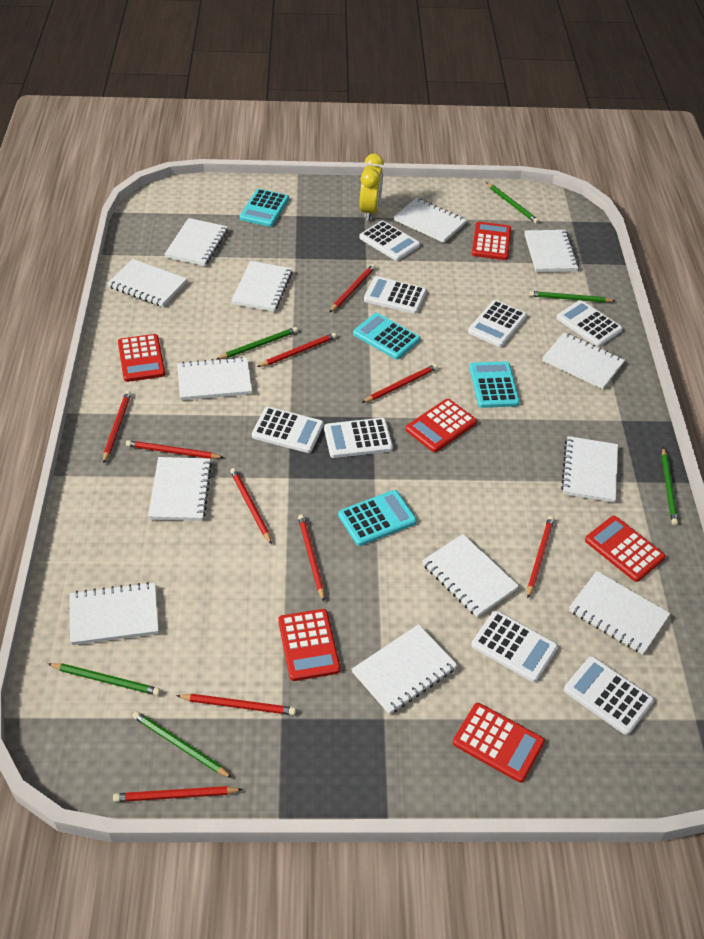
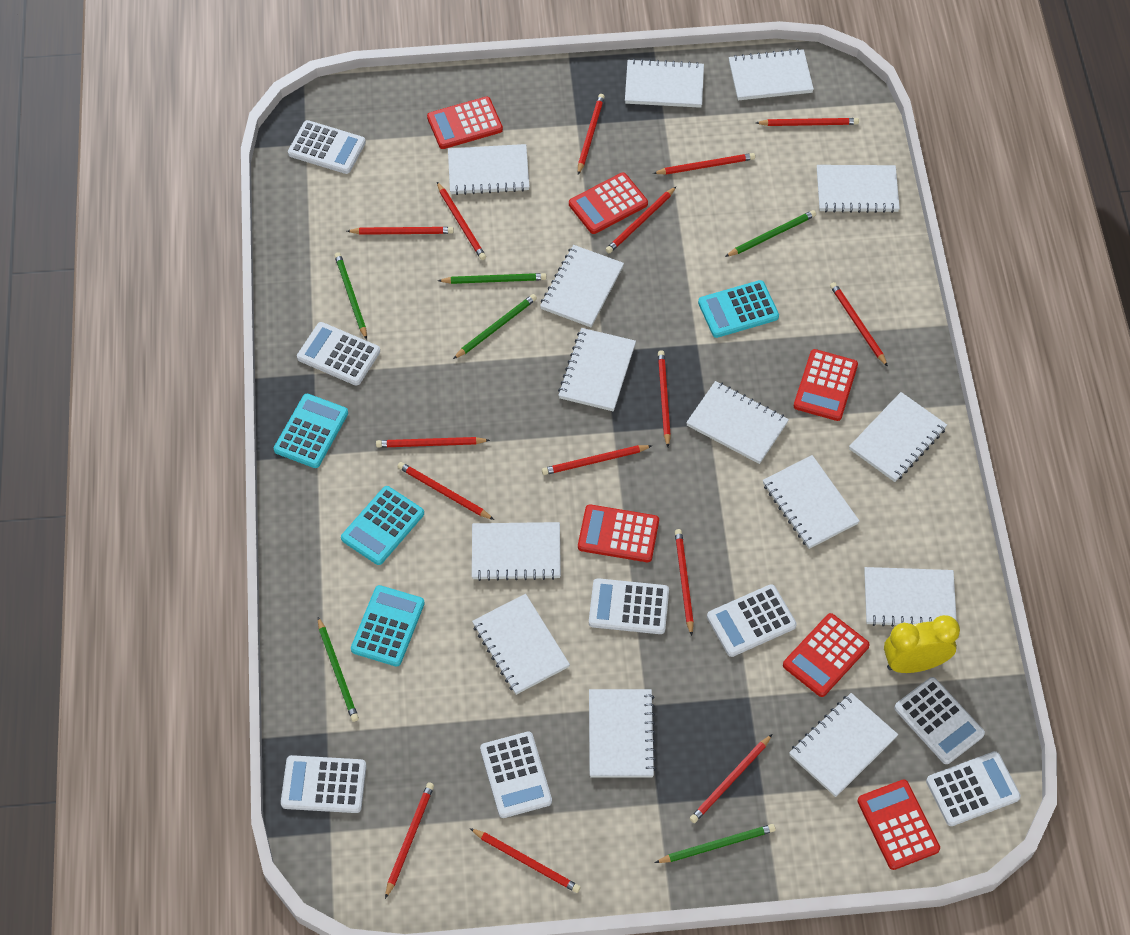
red pencil: [103,391,131,464] [113,786,243,802] [126,440,224,459] [176,694,296,715] [230,468,272,545] [257,333,337,367] [298,514,325,601] [329,264,375,313] [362,364,438,403] [527,516,554,599] = 10 -> [347,227,454,235] [376,437,490,448] [385,782,434,899] [397,462,494,520] [437,182,486,260] [470,828,581,893] [542,445,652,475] [578,94,605,175] [605,186,677,253] [653,153,755,175] [658,350,671,447] [675,529,694,636] [690,734,772,823] [756,118,859,126] [830,282,888,367] = 15
white notebook: [69,582,159,645] [107,259,187,307] [148,457,212,521] [165,218,228,266] [177,357,252,400] [231,261,293,312] [352,624,457,715] [394,198,467,243] [422,534,519,617] [525,230,579,272] [542,332,625,389] [561,436,618,503] [569,571,671,655] = 13 -> [448,144,529,195] [472,522,561,581] [472,594,570,695] [540,245,624,327] [558,328,636,411] [589,689,656,778] [625,59,704,108] [686,381,789,464] [729,48,814,100] [763,455,859,549] [789,693,898,797] [817,165,900,213] [849,392,947,482] [864,567,957,627] = 14

